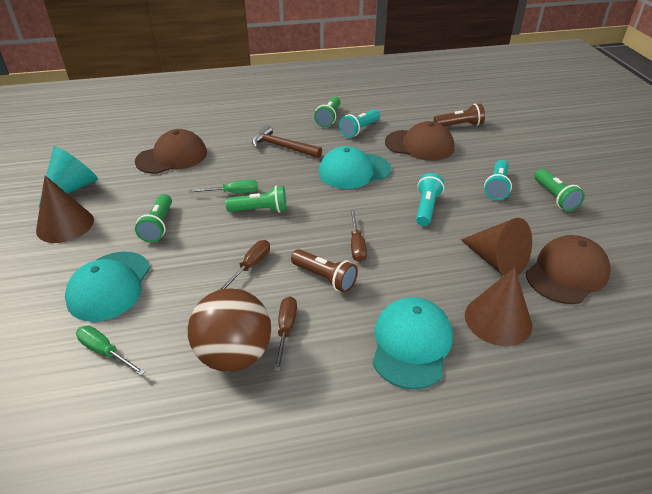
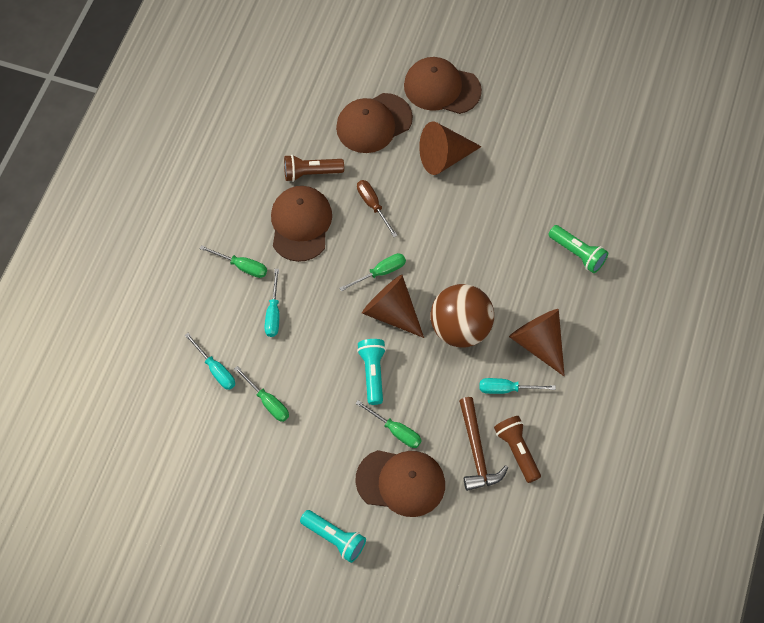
brown cap: [135,129,207,174] [385,121,454,161] [526,235,611,304] = 3 -> [271,186,332,262] [336,93,413,153] [355,450,445,517] [404,57,482,114] = 4
brown screwdriver: [219,240,270,290] [274,297,297,372] [350,210,367,262] = 3 -> [357,180,398,237] = 1
green flashlight: [135,194,172,243] [225,186,287,213] [314,96,341,127] [534,169,585,211] = 4 -> [548,225,608,273] = 1
green screwdriver: [76,325,146,376] [189,180,258,193] = 2 -> [199,245,267,278] [234,366,289,422] [339,253,406,291] [355,400,422,448] = 4
turquoise cap: [65,252,150,322] [318,146,391,189] [372,297,453,390] = 3 -> none = 0
turquoise cone: [38,146,98,207] = 1 -> none = 0
turquoise flashlight: [339,109,380,137] [416,173,444,226] [484,160,512,200] = 3 -> [300,510,366,563] [357,339,386,405] = 2
turquoise screwdriver: none = 0 -> [185,333,235,390] [264,269,279,337] [480,378,556,394] = 3

